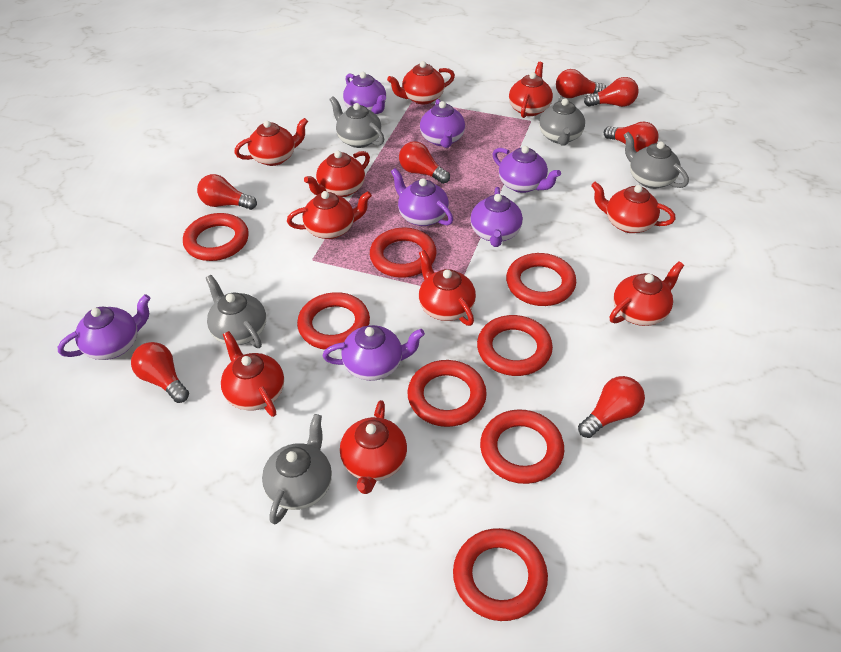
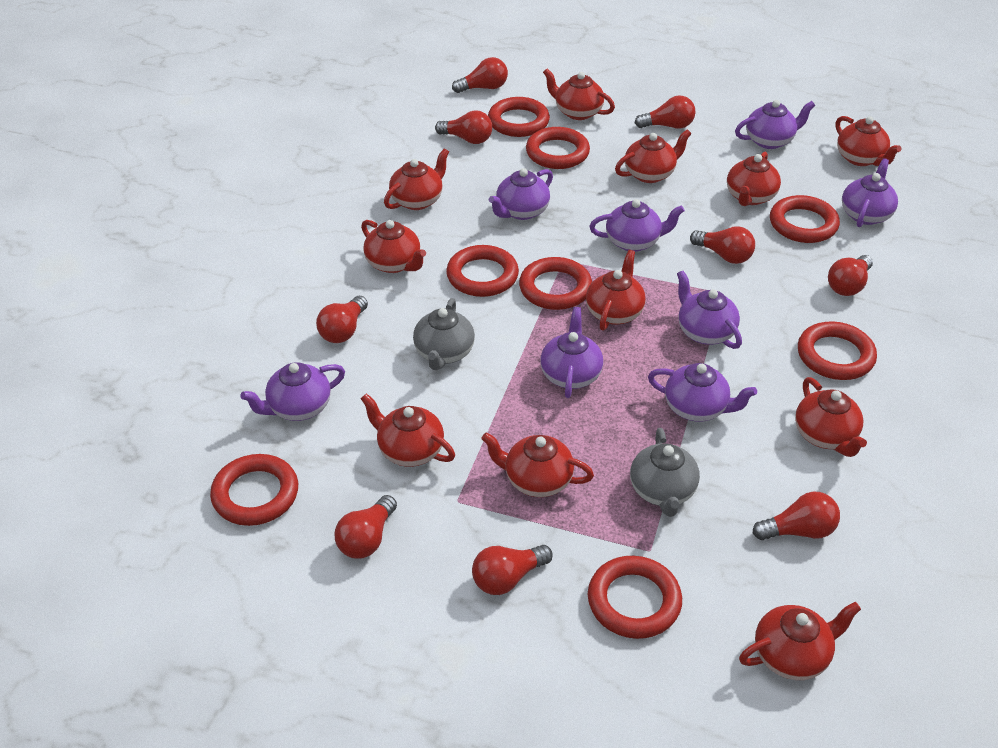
grey teapot: [206,275,266,348] [262,414,332,524] [329,96,384,148] [539,96,585,145] [624,132,689,189] = 5 -> [413,298,475,370] [630,428,700,517] = 2
purple teapot: [58,294,151,360] [323,325,425,381] [343,72,386,114] [391,168,453,226] [420,99,465,148] [470,187,523,247] [492,146,561,193] = 7 -> [241,362,345,421] [489,168,553,220] [540,307,603,398] [589,199,685,252] [648,363,757,422] [677,271,742,349] [735,100,815,149] [842,158,898,227] = 8
red light bulb: [131,342,189,403] [197,174,257,210] [399,141,450,184] [556,69,606,98] [578,376,645,438] [584,77,639,107] [604,121,658,152] = 7 -> [316,296,368,343] [335,495,397,559] [435,111,492,144] [452,57,508,93] [472,545,553,595] [635,95,696,129] [690,226,755,264] [753,492,840,540] [828,255,873,296] = 9
red teapot: [221,331,284,417] [234,118,308,166] [287,191,372,239] [304,151,370,197] [340,400,407,494] [387,61,455,104] [419,250,476,326] [509,62,553,118] [591,182,676,233] [609,261,684,326] = 10 -> [361,220,426,273] [361,393,455,467] [384,148,449,210] [481,432,594,497] [543,69,615,120] [586,250,646,331] [615,129,692,183] [727,152,781,206] [739,602,861,680] [795,377,867,457] [835,116,902,166] = 11

